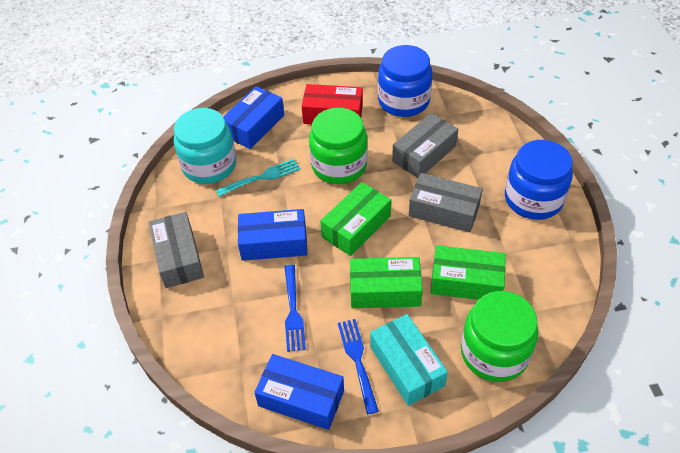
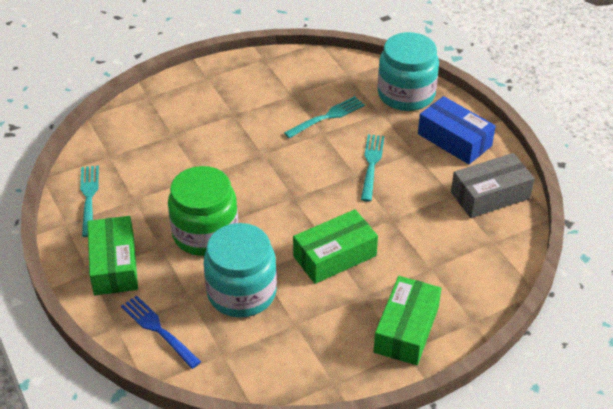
blue box: [223,86,284,149] [238,209,307,261] [254,354,344,430] = 3 -> [418,96,496,164] = 1
blue fork: [284,265,306,352] [338,319,379,414] = 2 -> [121,296,201,369] = 1
blue jar: [378,45,432,117] [505,140,573,220] = 2 -> none = 0
green jar: [309,108,368,184] [461,291,538,382] = 2 -> [168,166,238,256] = 1
grey box: [148,212,204,288] [392,113,458,178] [409,173,483,233] = 3 -> [451,153,535,218] = 1
red box: [301,84,363,124] = 1 -> none = 0
turquoise box: [370,314,448,406] = 1 -> none = 0
turquoise fork: [216,159,300,197] = 1 -> [80,166,99,237] [284,96,365,138] [361,134,385,202] = 3
turquoise jar: [174,108,236,184] = 1 -> [204,223,277,318] [378,32,439,111] = 2

